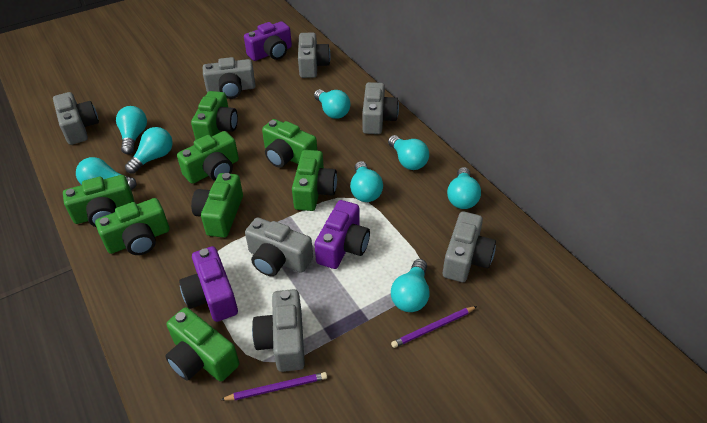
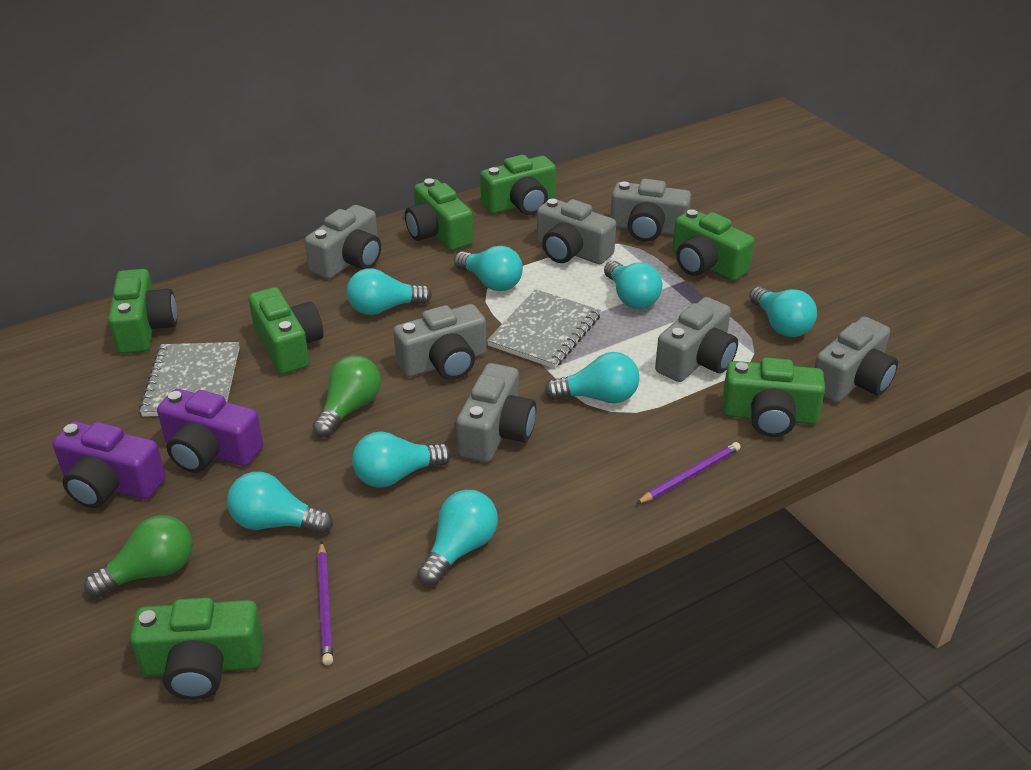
green camera: [63,175,134,227] [95,198,169,255] [165,307,239,382] [177,131,239,184] [191,91,238,140] [191,173,243,238] [262,119,317,168] [292,150,337,211] = 8 -> [108,269,177,354] [130,598,264,700] [249,287,323,374] [405,178,473,251] [480,155,556,215] [673,209,754,281] [723,357,825,437] = 7
green light bulb: none = 0 -> [84,515,193,598] [313,355,381,437] = 2
grey notebook: none = 0 -> [139,342,239,417] [487,289,601,369] = 2
purple camera: [179,246,238,322] [244,21,292,61] [314,200,370,269] = 3 -> [52,421,166,508] [157,389,263,473] = 2

